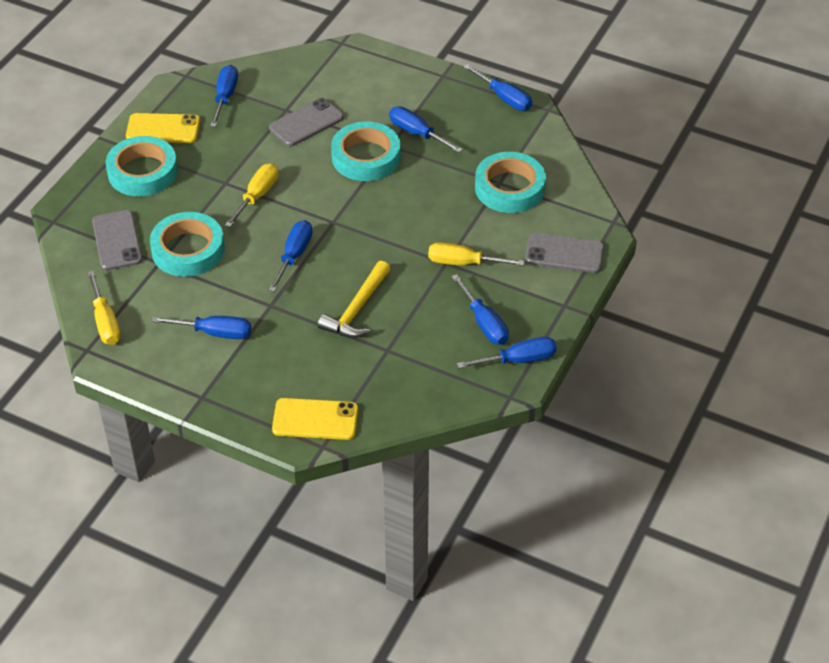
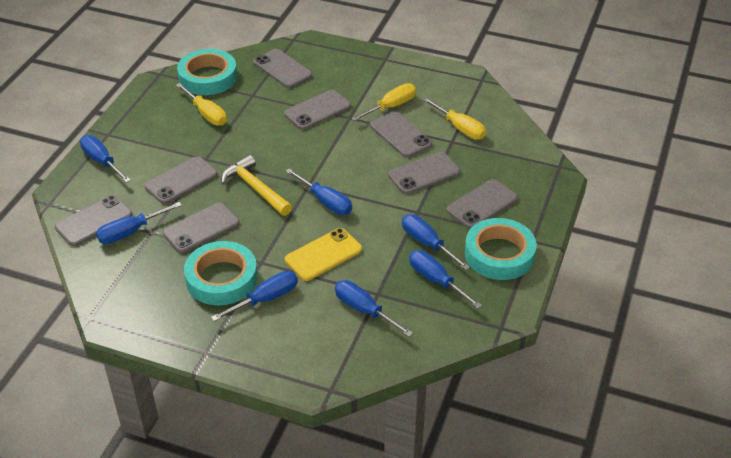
grey phone: [92,210,142,270] [269,98,344,147] [525,233,604,273] = 3 -> [55,195,132,246] [145,156,218,204] [163,202,240,253] [253,49,312,88] [284,90,351,130] [370,111,432,157] [388,152,460,194] [446,179,518,229] = 8
turquoise tape: [106,136,178,196] [150,212,225,277] [331,121,401,181] [475,152,546,213] = 4 -> [177,49,237,95] [184,241,258,305] [465,218,537,280] = 3
yellow phone: [126,113,200,143] [272,398,358,440] = 2 -> [285,228,362,281] = 1

